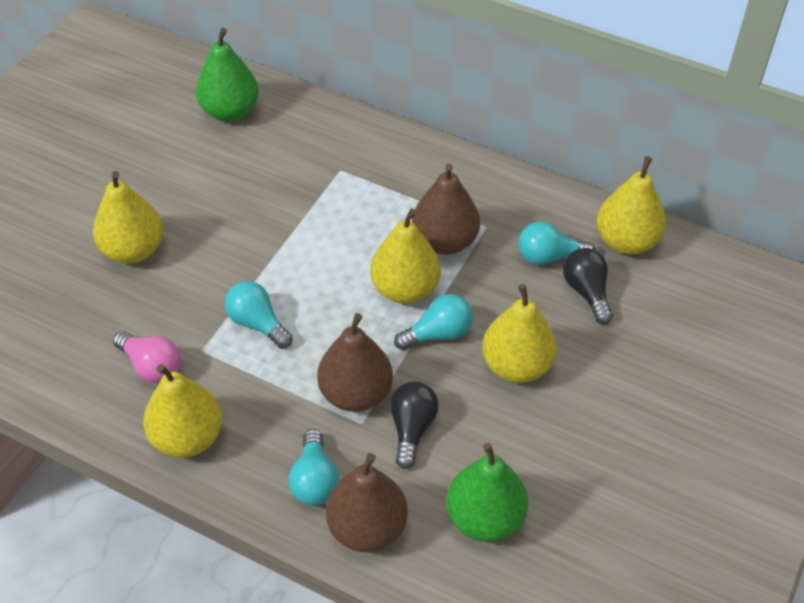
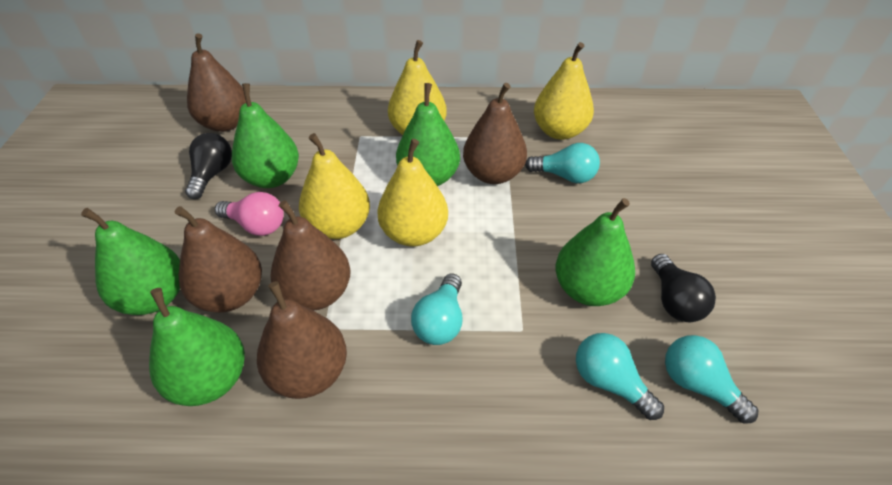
brown pear: [317,313,393,412] [326,453,408,552] [412,164,480,255] = 3 -> [175,206,262,313] [187,33,246,132] [257,281,347,399] [270,200,351,311] [463,83,527,184] = 5
green pear: [196,28,259,122] [447,443,528,542] = 2 -> [81,208,180,315] [149,288,245,406] [232,83,299,188] [396,83,460,186] [555,198,635,306] = 5
yellow pear: [93,171,164,264] [143,364,222,458] [370,208,441,304] [482,284,557,383] [597,156,666,255] = 5 -> [299,133,370,239] [377,139,448,247] [388,40,447,135] [534,42,594,140] = 4

